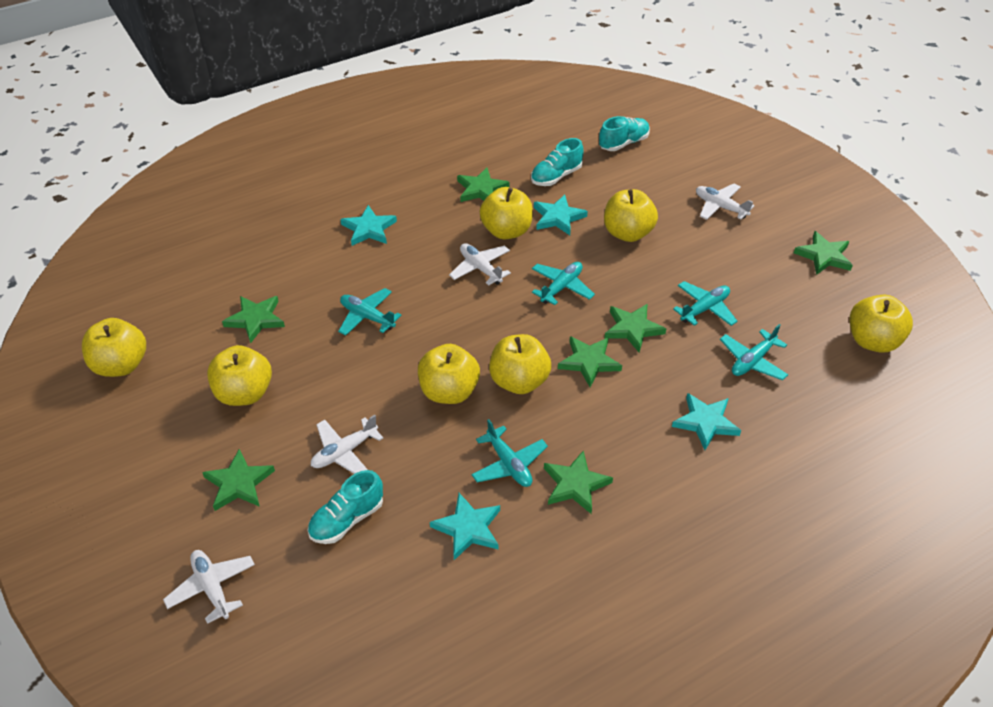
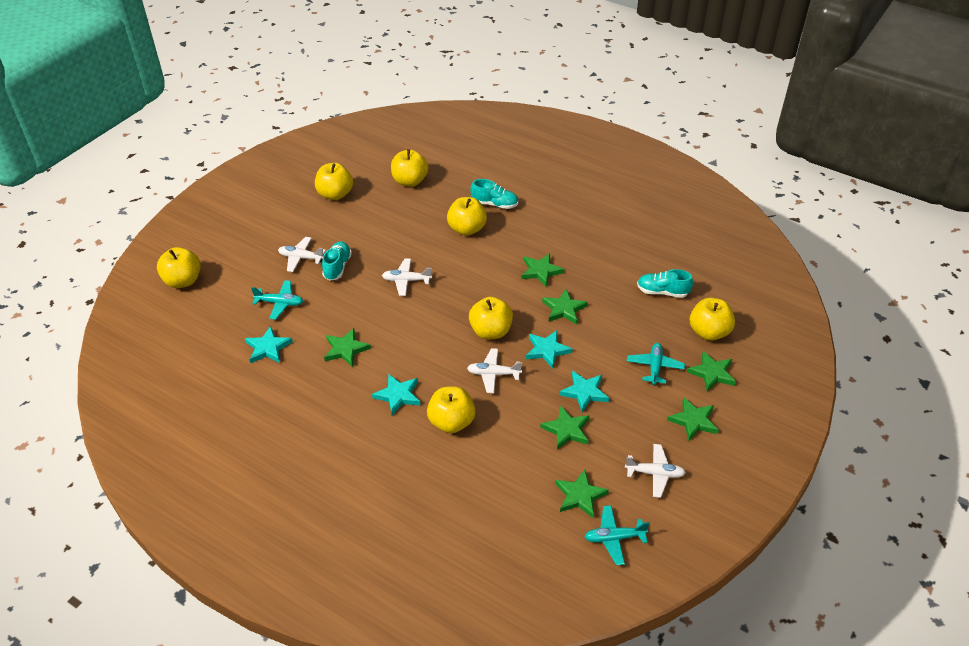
turquoise plane: [338,288,401,336] [472,419,548,487] [532,262,595,305] [673,281,738,326] [720,324,788,380] = 5 -> [251,280,303,320] [585,505,649,565] [627,343,685,385] = 3

